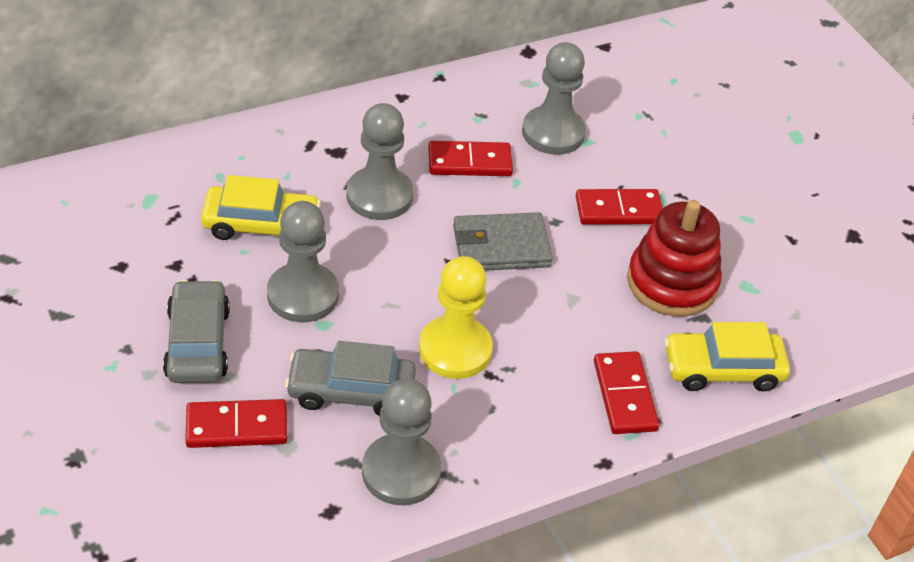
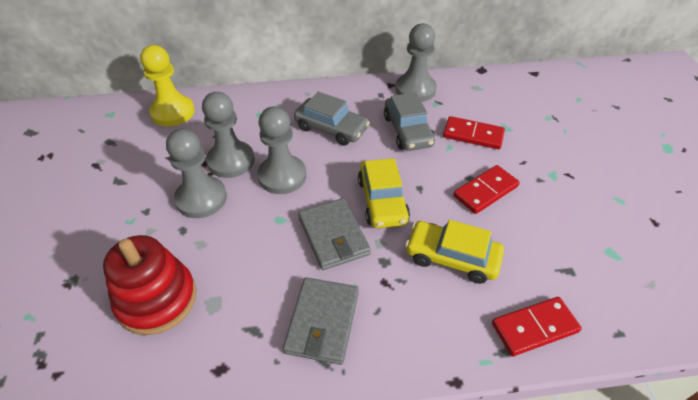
grey wallet: [453,212,553,270] = 1 -> [283,277,359,365] [298,198,371,270] = 2
red domino: [185,399,287,448] [428,141,513,176] [576,189,663,225] [594,351,660,434] = 4 -> [443,116,505,149] [453,165,520,214] [492,297,582,356] = 3

